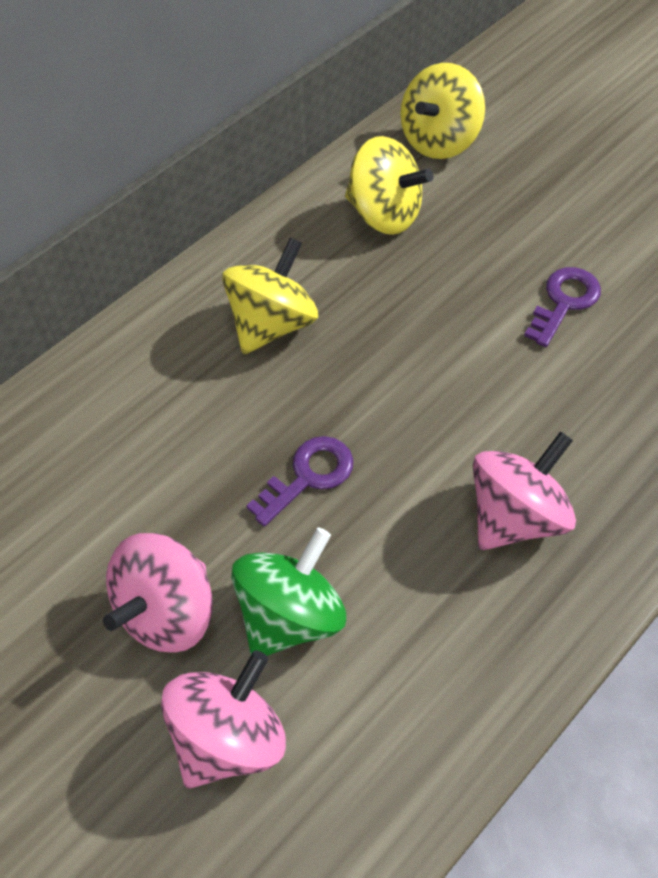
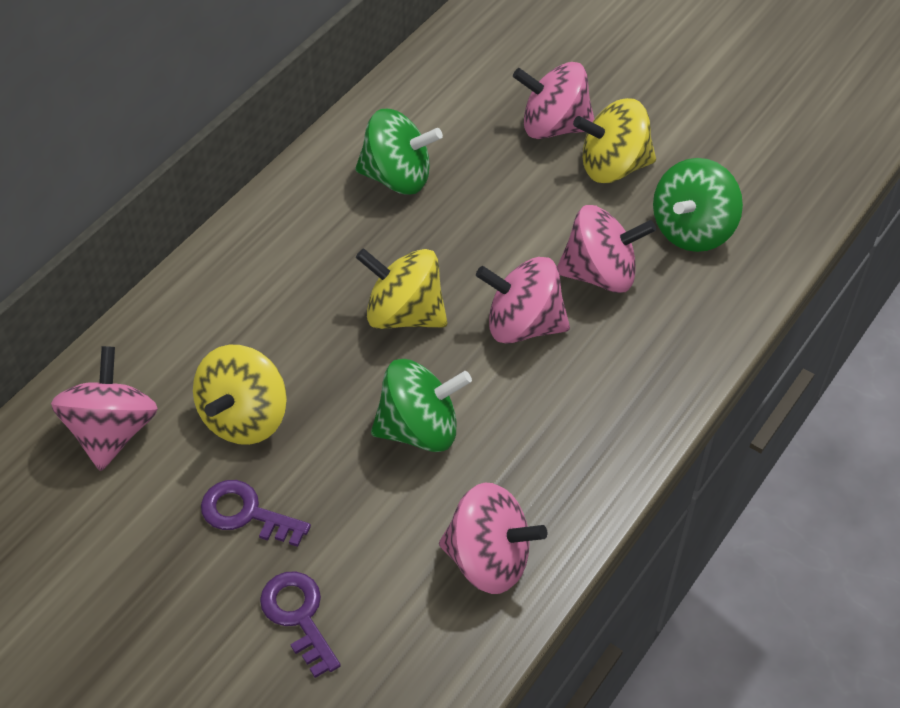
green spinning top: [232,527,346,656] = 1 -> [355,109,443,195] [371,359,472,452] [653,158,743,252] = 3
pink spinning top: [103,533,213,653] [161,650,286,789] [473,432,576,550] = 3 -> [51,346,158,471] [439,483,547,594] [476,257,570,344] [513,62,594,139] [557,205,656,293] = 5

